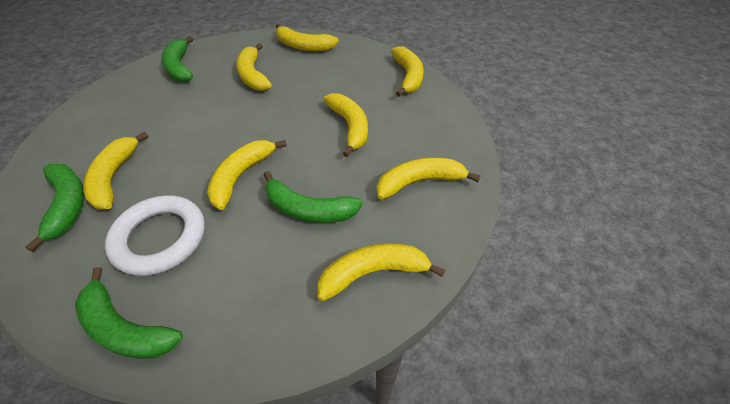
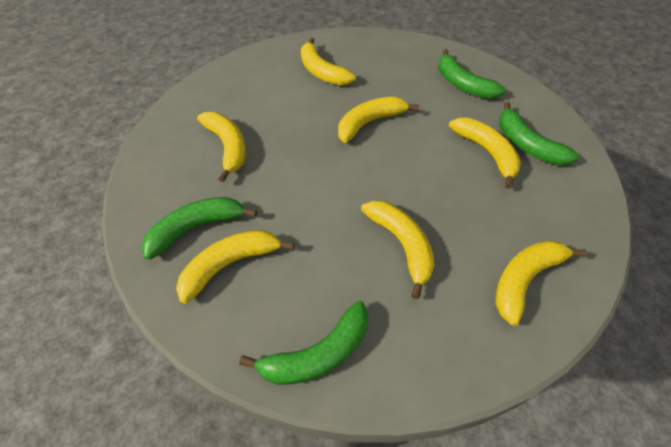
white ring: [105,195,205,276] = 1 -> none = 0
yellow banana: [83,132,149,210] [207,140,287,210] [236,43,272,91] [276,24,339,51] [318,243,445,301] [324,93,368,157] [377,157,480,200] [391,46,424,97] = 8 -> [176,230,294,303] [197,112,246,182] [301,38,356,86] [338,96,419,143] [361,200,435,299] [449,118,521,189] [495,241,587,326] = 7

